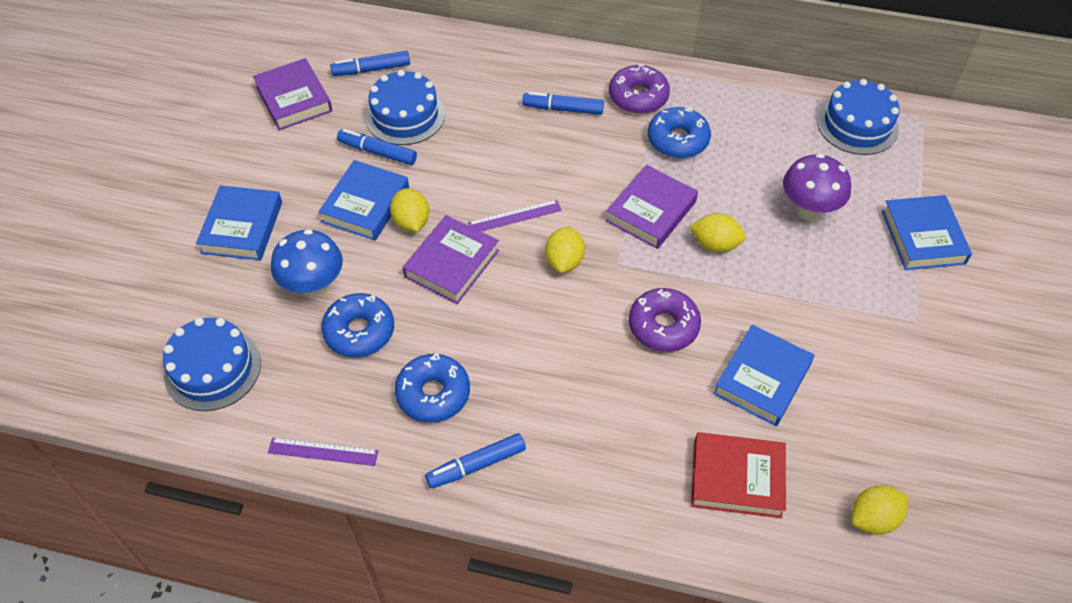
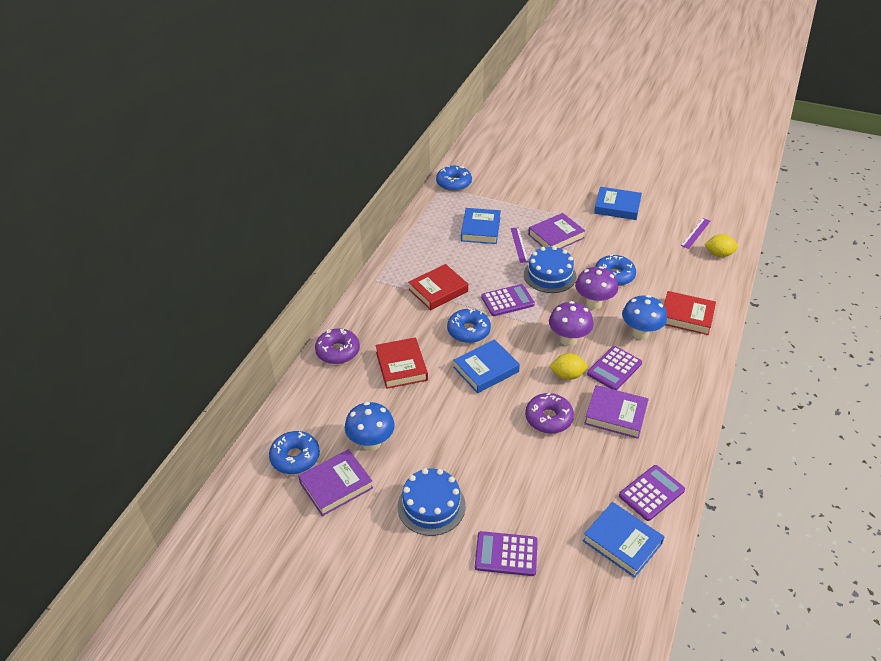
blue cake: [163,318,261,411] [365,70,445,145] [817,79,900,155] = 3 -> [398,468,466,536] [524,246,577,293] = 2
blue donut: [321,293,394,357] [395,353,470,423] [648,107,711,158] = 3 -> [269,431,320,474] [436,166,472,191] [447,308,491,343] [595,254,636,286] = 4
blue marker: [330,51,410,76] [337,129,417,165] [425,433,526,488] [522,92,604,115] = 4 -> none = 0
blue mushroom: [271,229,343,298] = 1 -> [345,402,395,451] [622,295,667,340] = 2
purple calculator: none = 0 -> [475,531,538,576] [481,284,535,316] [587,346,642,390] [619,465,685,521] = 4
purple mushroom: [783,154,851,221] = 1 -> [549,301,594,346] [575,266,618,310] = 2
red book: [691,432,786,518] = 1 -> [375,337,428,389] [408,264,468,310] [664,291,716,335] = 3
yellow lemon: [390,188,429,232] [545,227,585,273] [690,213,746,253] [851,485,908,535] = 4 -> [549,353,588,380] [704,234,738,257] = 2

